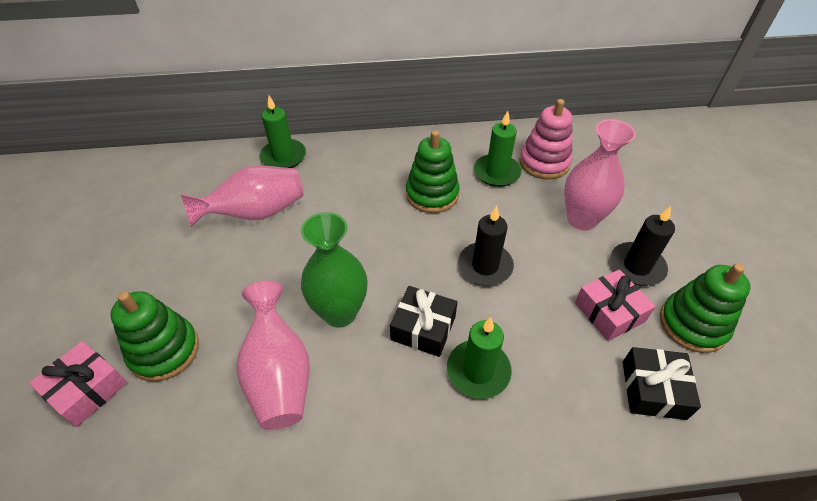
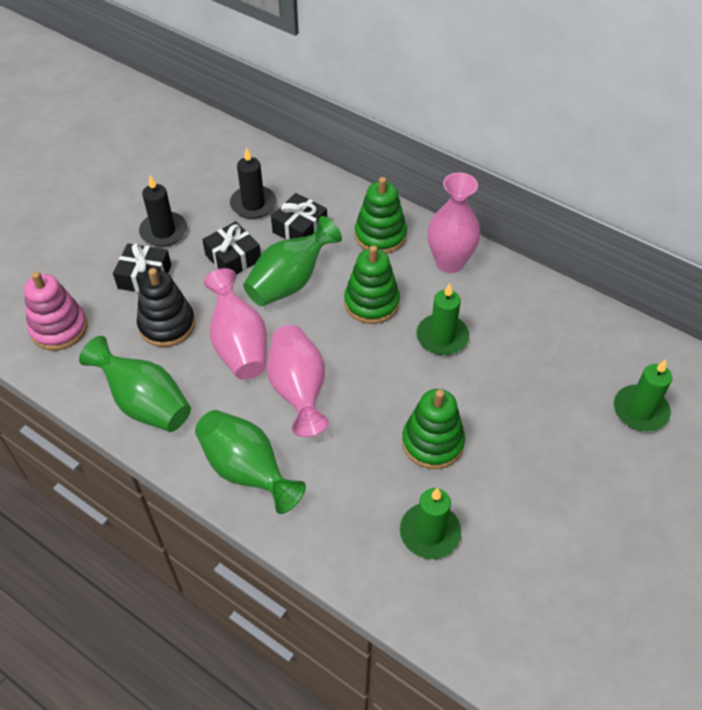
black gift: [390,286,457,357] [623,347,701,420] = 2 -> [113,243,171,293] [202,221,261,275] [271,193,327,240] = 3
black stacking toy: none = 0 -> [137,268,195,347] = 1
green vase: [301,212,368,328] = 1 -> [79,336,191,432] [195,410,306,514] [243,216,342,306] = 3
pink gift: [29,341,127,427] [575,269,656,341] = 2 -> none = 0

